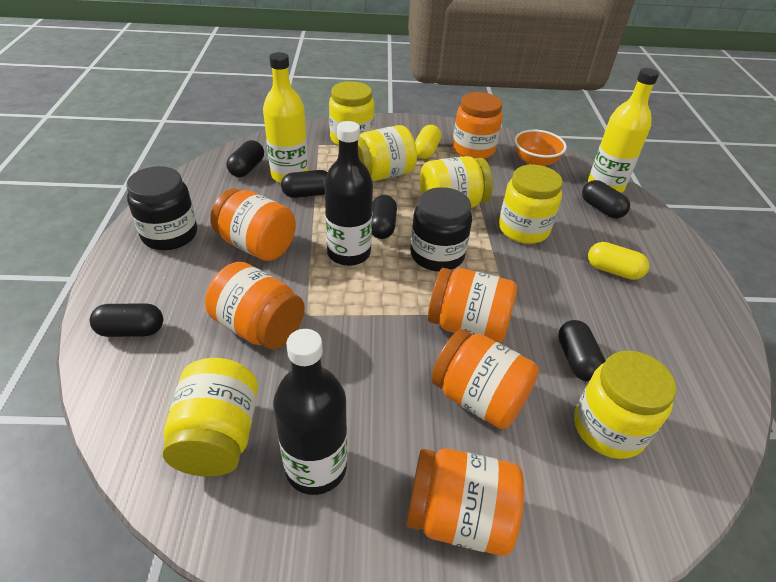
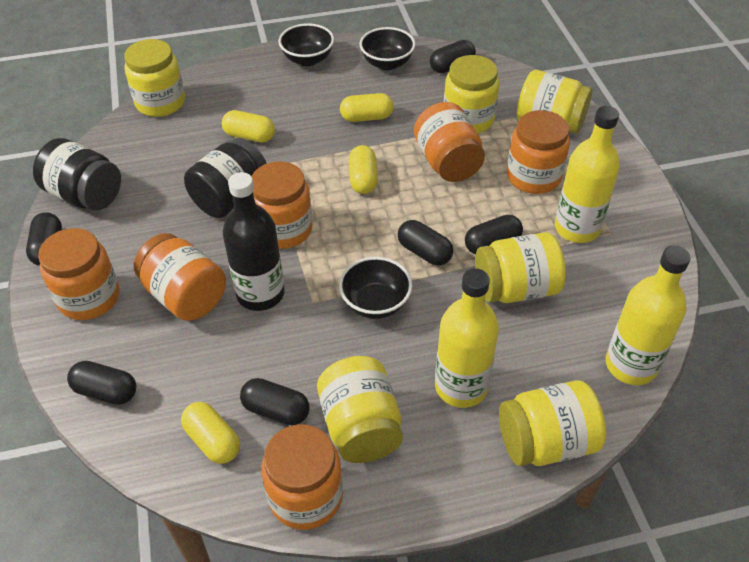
black bottle: [273,329,347,495] [324,121,373,266] = 2 -> [222,172,285,311] = 1
black bowl: none = 0 -> [279,23,334,66] [339,257,412,319] [359,27,415,70] = 3
orange bowl: [514,129,567,166] = 1 -> none = 0
yellow bottle: [263,52,308,183] [588,68,659,193] = 2 -> [435,268,499,408] [555,106,620,243] [606,246,691,385] = 3
yellow capsule: [415,125,442,159] [588,242,649,280] = 2 -> [181,402,240,464] [222,110,275,143] [340,93,394,122] [349,145,378,194] = 4

